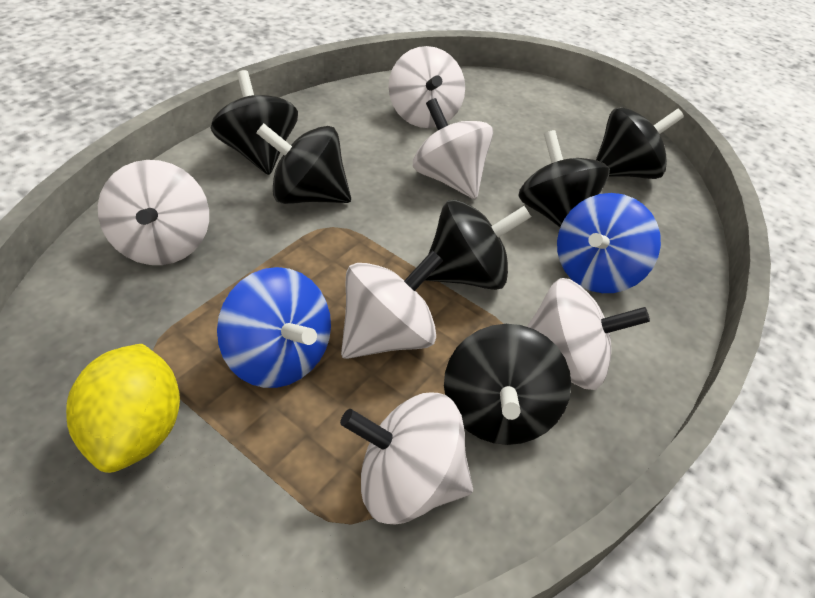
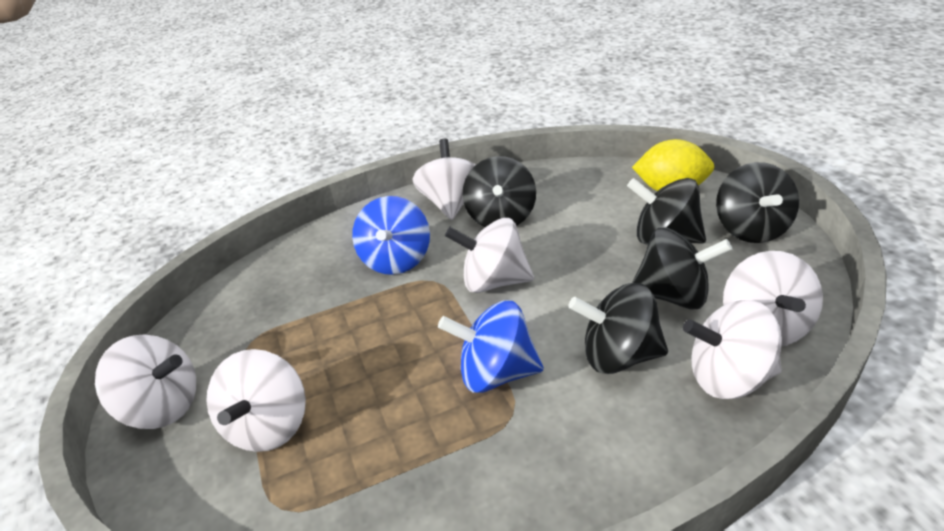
black spinning top: [211,70,298,175] [256,123,351,204] [425,200,531,290] [444,324,571,445] [518,130,610,227] [596,107,684,179] = 6 -> [463,156,536,227] [568,283,668,374] [627,178,706,244] [632,227,732,310] [716,162,799,243] = 5

